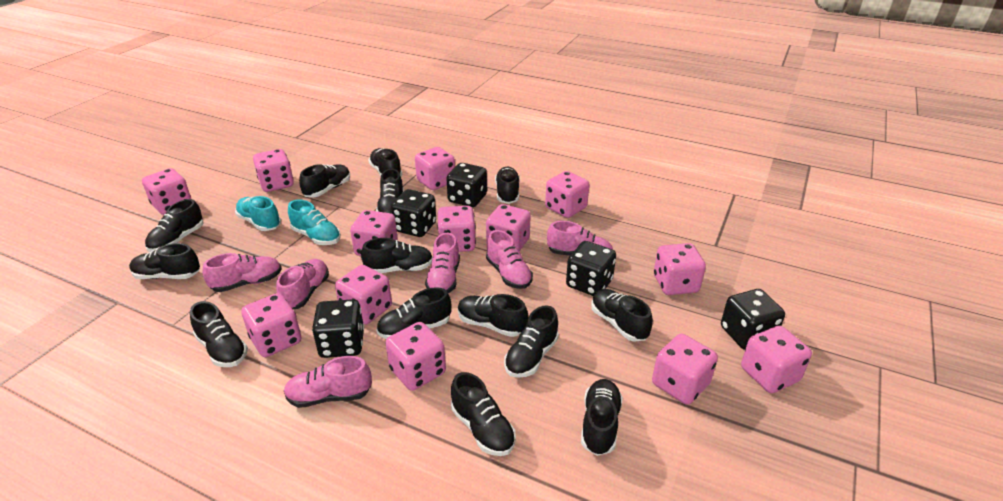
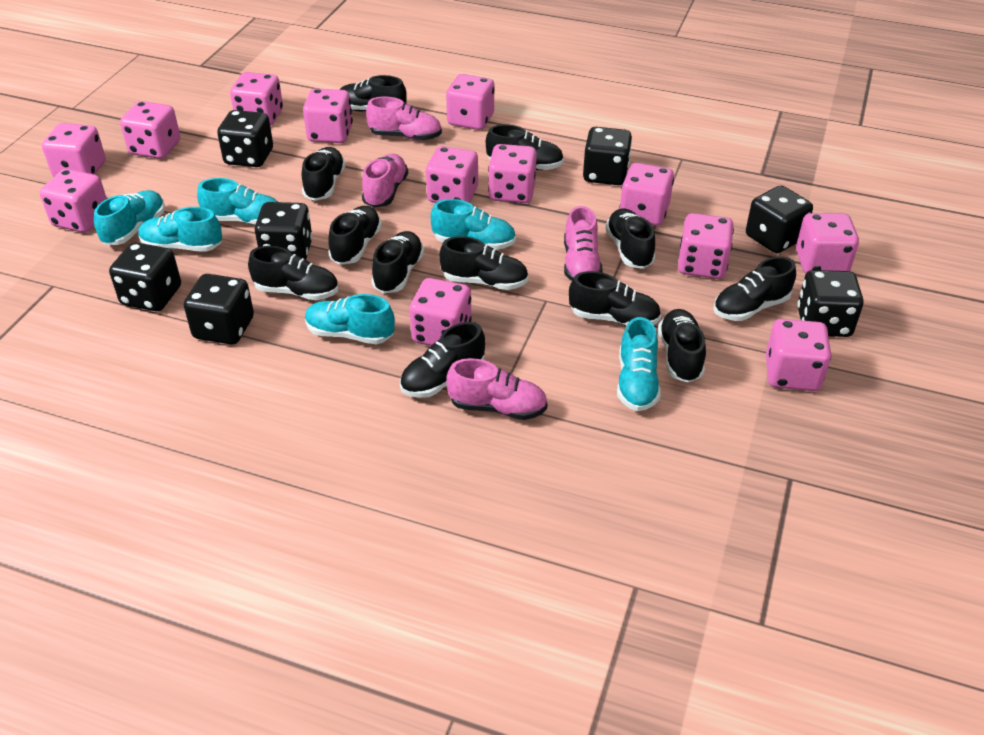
black dice: [312,299,364,358] [391,189,436,237] [446,163,487,207] [566,241,616,296] [721,289,785,350] = 5 -> [109,242,181,311] [184,274,254,344] [217,110,273,167] [255,202,313,260] [583,127,632,185] [746,186,813,253] [797,270,864,337] = 7
black shoe: [129,243,200,279] [145,199,204,252] [190,301,248,367] [299,164,350,197] [361,238,433,273] [369,148,402,176] [376,169,404,214] [376,287,451,339] [451,372,516,456] [458,294,529,337] [495,167,519,204] [504,305,559,378] [581,379,623,456] [591,289,653,342] = 14 -> [248,246,338,300] [302,147,346,201] [328,206,382,265] [339,75,407,111] [371,231,424,293] [400,322,485,398] [440,236,528,290] [486,124,564,170] [569,271,661,326] [605,209,655,269] [658,309,706,383] [713,257,796,321] = 12
pink shoe: [202,253,282,292] [276,259,329,309] [284,356,372,408] [425,233,460,293] [486,230,533,289] [547,221,613,255] = 6 -> [362,154,408,208] [366,97,442,141] [446,358,548,420] [564,206,602,281] = 4
turquoise shoe: [235,196,281,231] [288,200,341,245] = 2 -> [94,190,165,245] [138,207,222,252] [197,178,278,225] [305,294,395,344] [431,199,516,250] [617,317,661,411] = 6

